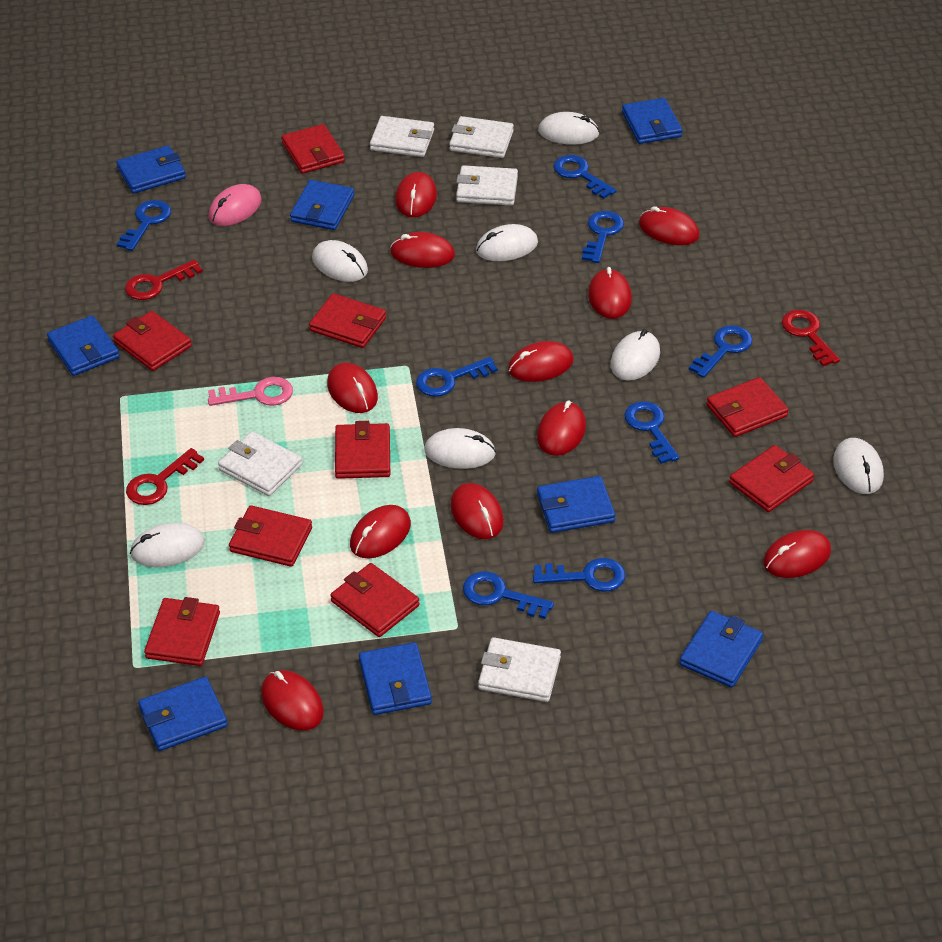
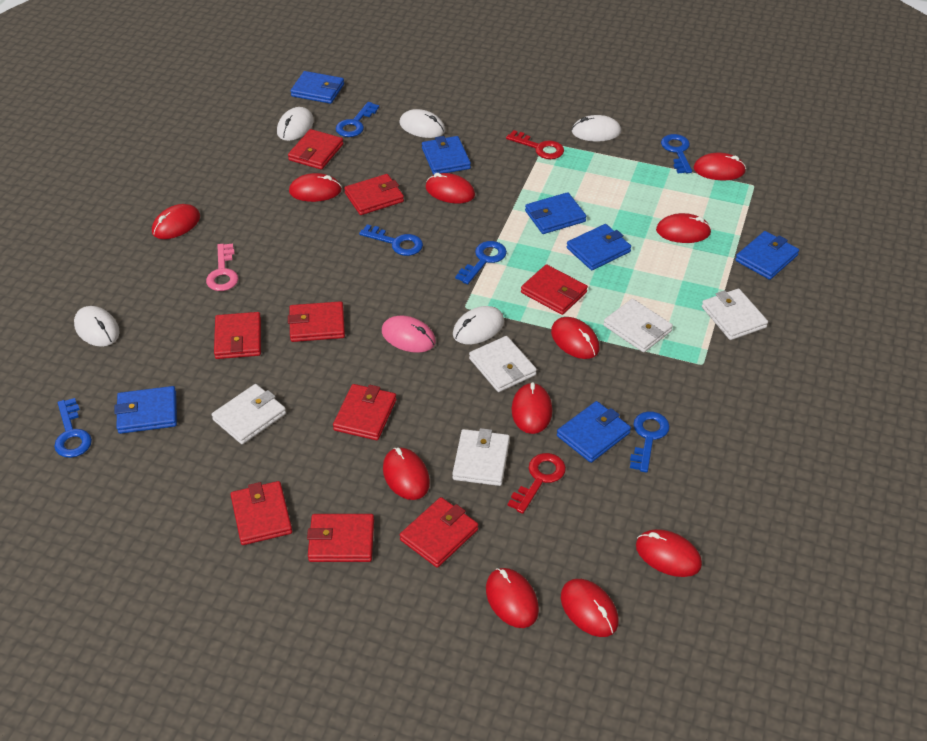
blue key: [117,200,171,251] [416,357,498,397] [463,571,554,619] [533,558,626,592] [553,155,617,199] [582,211,624,263] [624,401,679,464] [689,325,753,378] = 8 -> [54,398,92,458] [336,102,379,137] [359,224,423,256] [455,241,507,284] [630,411,670,473] [661,134,692,173] = 6
blue wallet: [47,315,120,376] [116,145,186,194] [138,677,228,751] [290,180,354,230] [359,642,432,715] [537,476,616,533] [622,98,683,144] [680,611,763,688] = 8 -> [114,386,177,434] [290,71,344,104] [422,136,471,175] [525,192,586,234] [557,401,631,463] [567,224,631,270] [735,231,799,280] = 7
red key: [125,259,203,300] [126,448,204,505] [782,310,840,366] = 3 -> [506,130,564,159] [508,453,566,514] = 2
white mouse: [130,523,205,567] [312,240,368,282] [424,428,496,469] [476,224,538,261] [538,112,600,145] [611,329,660,381] [833,438,884,494] = 7 -> [74,306,120,347] [277,107,314,141] [400,109,445,138] [453,306,504,344] [572,115,621,142] = 5

